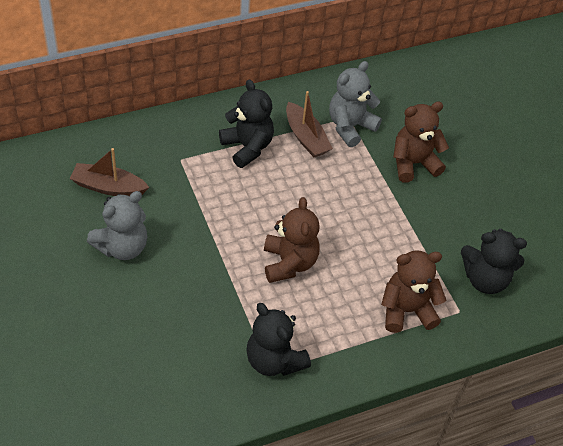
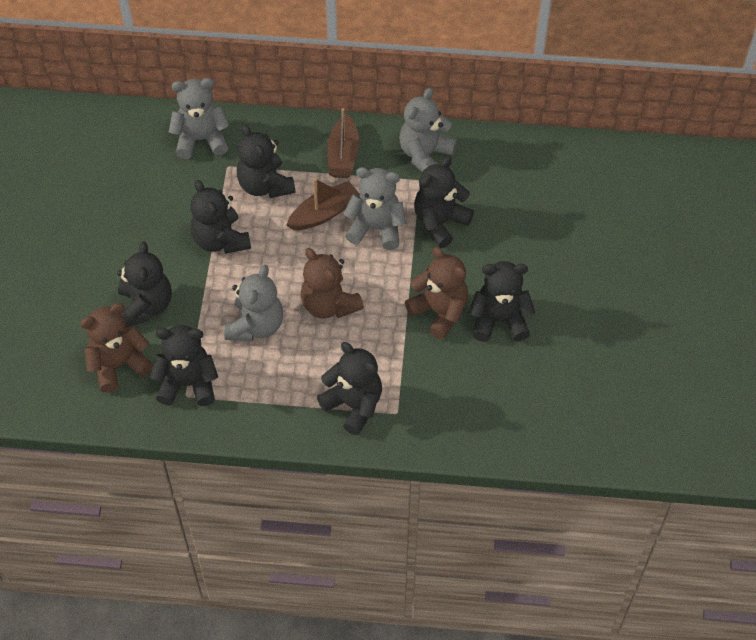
black teddy bear: [219,79,274,168] [246,303,311,376] [461,229,527,294] = 3 -> [117,241,172,327] [150,325,218,406] [190,180,251,254] [237,124,296,198] [317,342,382,435] [414,156,474,248] [469,261,535,342] = 7
grey teddy bear: [87,191,147,260] [329,61,382,147] = 2 -> [169,78,230,159] [224,265,283,341] [343,167,406,250] [399,88,457,172] = 4

